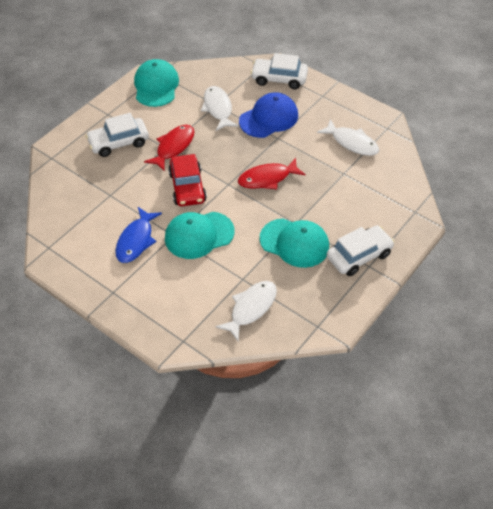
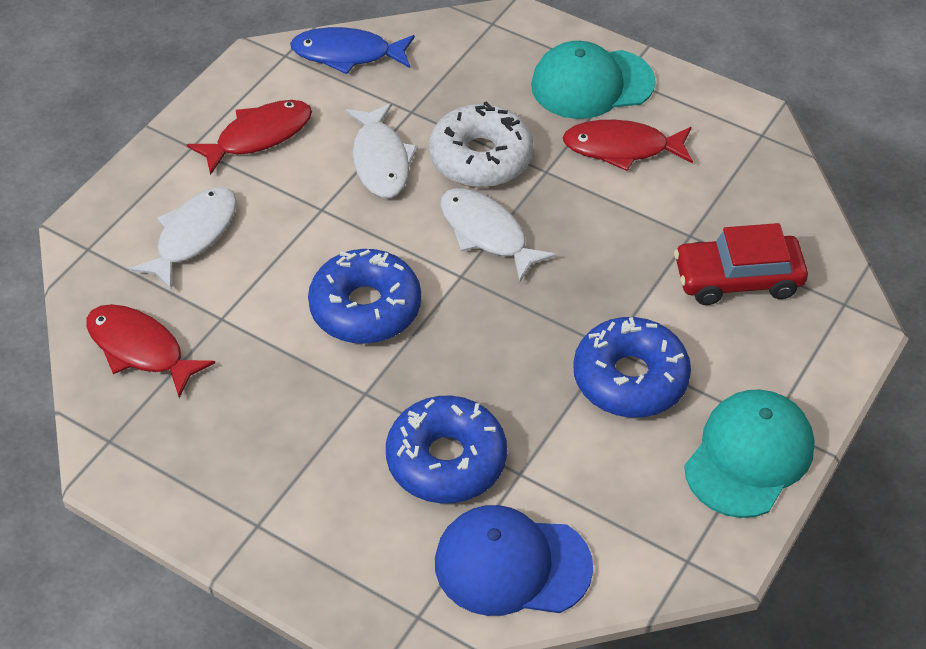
blue donut: none = 0 -> [308,249,421,344] [386,396,507,503] [573,317,691,418] = 3
red fish: [144,125,195,172] [238,158,306,189] = 2 -> [86,304,215,398] [187,100,312,175] [562,120,693,171] = 3
turquoise cap: [134,59,179,107] [165,212,235,259] [260,218,329,268] = 3 -> [531,41,655,119] [684,389,815,518] = 2
white car: [85,113,149,157] [251,53,308,89] [327,225,395,276] = 3 -> none = 0
white donut: none = 0 -> [429,101,533,188] = 1

